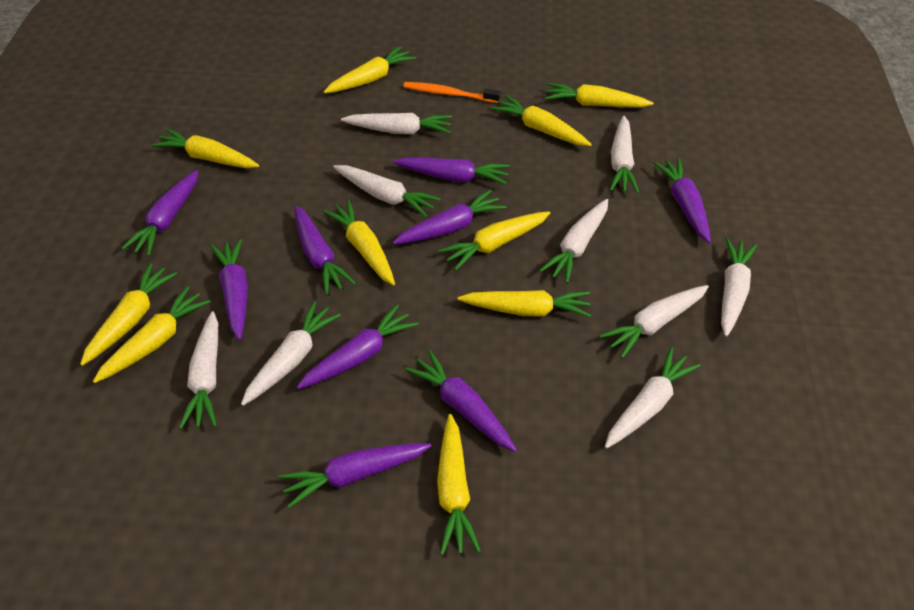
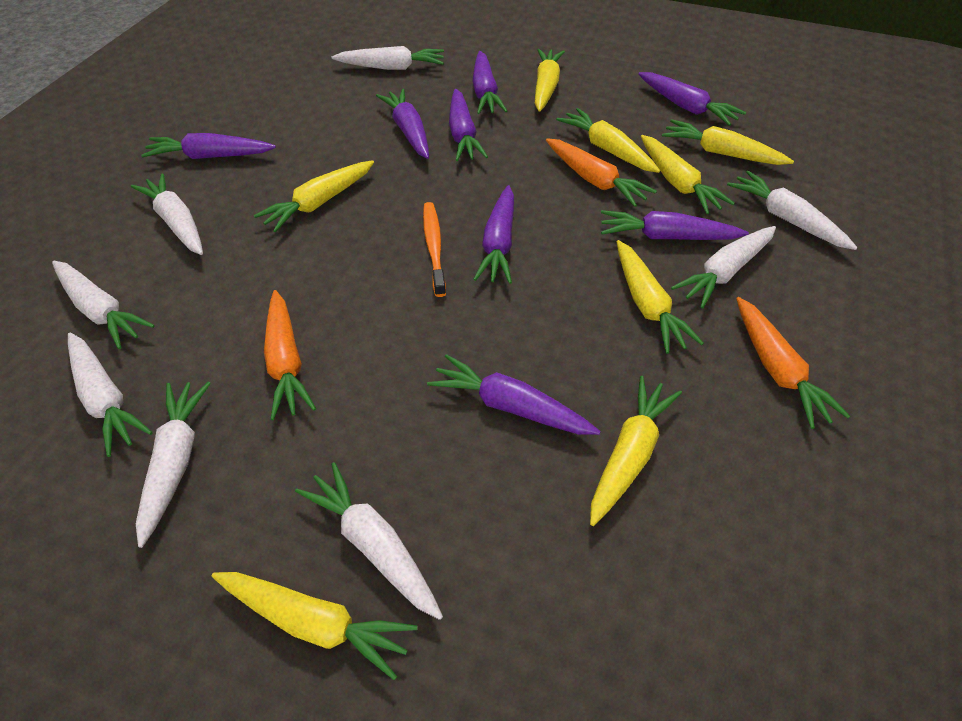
orange carrot: none = 0 -> [264,290,316,420] [546,138,657,207] [736,297,850,429] = 3
purple carrot: [121,170,199,256] [210,239,248,340] [279,443,431,508] [294,205,356,295] [297,304,418,389] [393,157,510,185] [393,189,507,244] [404,350,517,452] [653,158,711,243] = 9 -> [141,133,276,159] [376,89,429,159] [427,354,600,435] [449,89,488,161] [472,51,508,114] [473,185,514,284] [601,210,749,240] [638,72,746,126] = 8
white carrot: [179,311,218,429] [241,301,341,406] [333,165,441,217] [341,113,452,134] [539,199,608,283] [600,285,709,358] [605,347,701,449] [610,116,639,193] [721,238,757,337] = 9 -> [52,261,155,349] [68,333,153,457] [131,173,203,255] [136,382,211,548] [295,462,443,620] [331,46,444,70] [671,226,776,309] [727,171,858,250] = 8
yellow carrot: [80,263,177,366] [93,286,211,383] [151,128,259,168] [323,200,395,285] [324,46,416,93] [437,414,481,555] [439,211,550,270] [458,290,592,317] [491,95,592,146] [544,83,653,108] = 10 -> [212,572,417,680] [254,160,374,232] [535,49,565,112] [556,108,660,173] [590,376,682,526] [617,240,704,354] [641,135,735,214] [662,119,794,165] = 8

